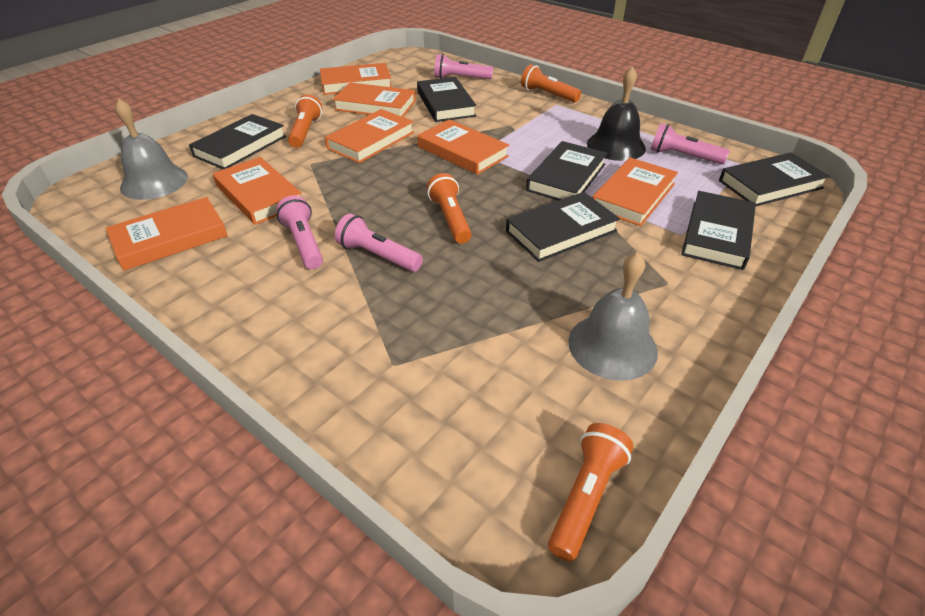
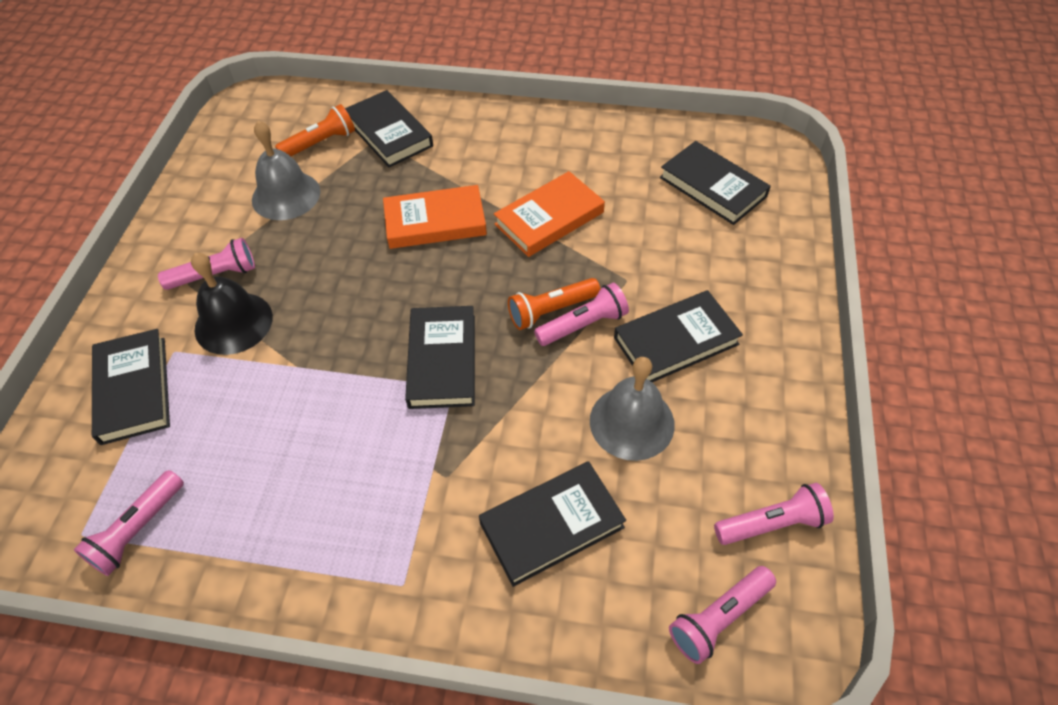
orange book: [106,197,228,271] [213,157,302,225] [320,63,392,95] [325,109,414,163] [333,83,416,117] [417,119,509,175] [592,158,678,226] = 7 -> [383,185,487,249] [494,171,605,257] = 2
orange flashlight: [288,94,322,148] [427,173,472,244] [521,64,581,103] [548,423,633,562] = 4 -> [275,104,355,156] [508,278,600,330] = 2
pink flashlight: [276,195,323,269] [335,213,423,272] [434,54,493,79] [651,123,730,165] = 4 -> [74,470,184,576] [158,238,255,290] [534,283,629,346] [669,566,776,664] [714,483,834,545] = 5

